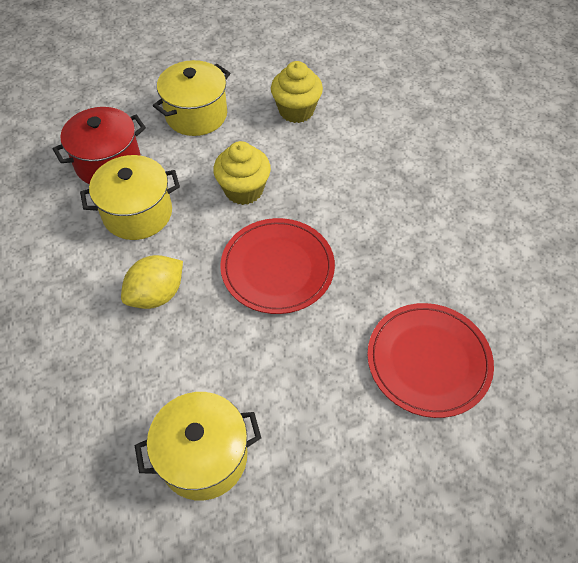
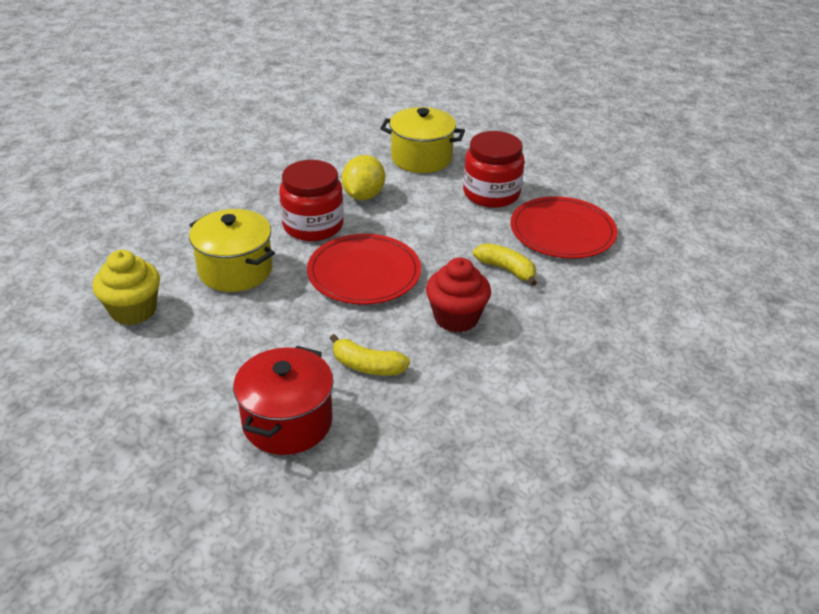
red cupcake: none = 0 -> [426,258,491,333] = 1
red jar: none = 0 -> [279,160,344,241] [463,131,525,208] = 2
yellow banana: none = 0 -> [329,334,410,376] [473,243,537,286] = 2
yellow cupcake: [213,141,271,205] [271,61,323,123] = 2 -> [93,250,160,325] = 1
yellow pot: [80,155,180,240] [135,392,261,500] [153,60,230,136] = 3 -> [189,209,275,292] [380,107,465,173] = 2

